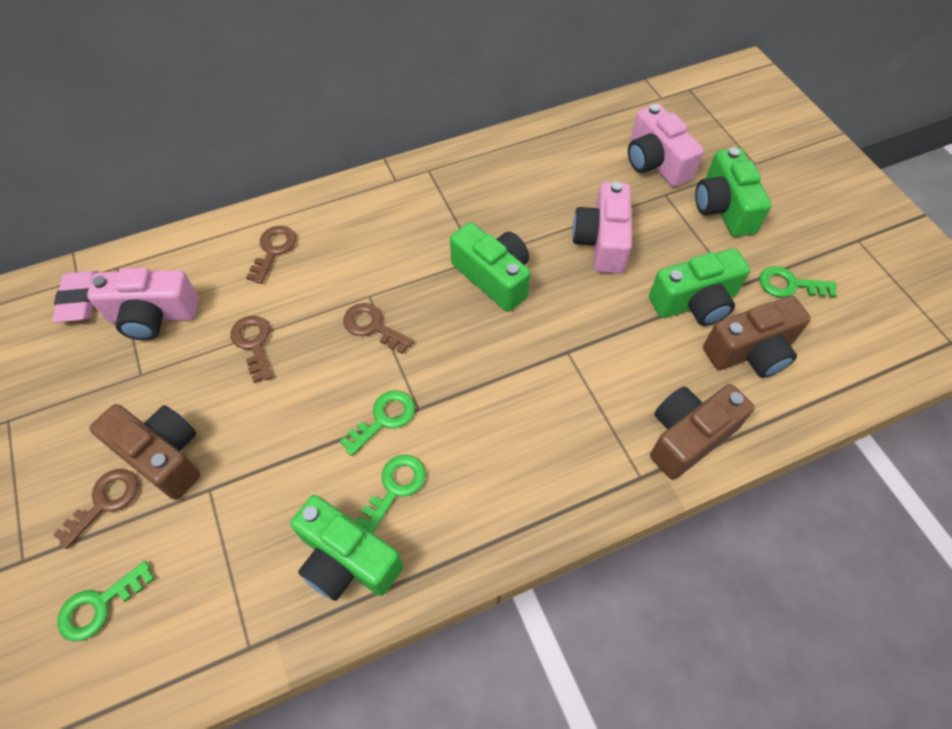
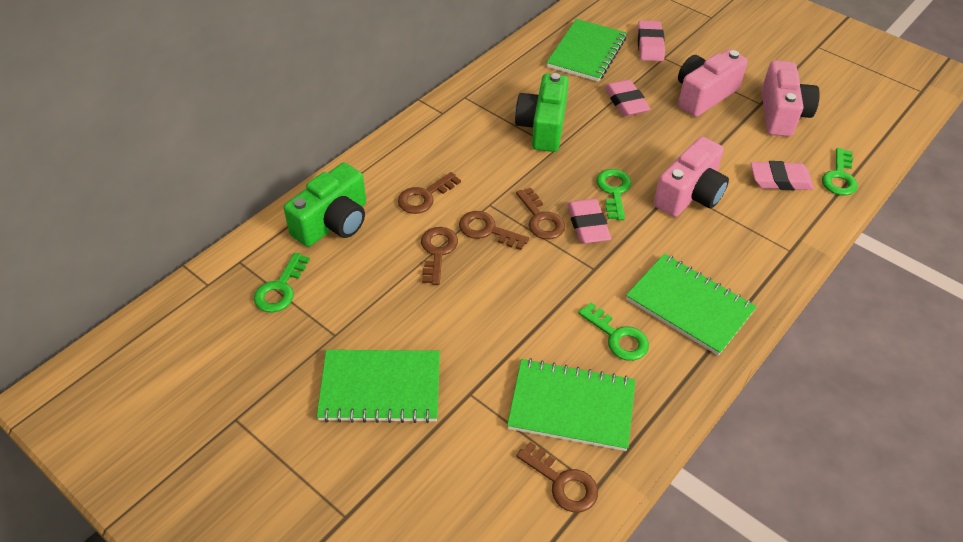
brown camera: [89,404,200,500] [650,384,754,480] [703,296,811,378] = 3 -> none = 0
brown key: [53,469,138,549] [230,316,272,383] [246,226,296,284] [343,303,414,354] = 4 -> [398,172,461,214] [421,227,458,285] [459,211,529,250] [516,188,565,239] [516,442,598,513] = 5
green camera: [290,495,403,601] [450,222,531,312] [649,248,750,326] [695,148,772,237] = 4 -> [284,163,366,247] [515,73,569,152] = 2
green notebook: none = 0 -> [317,350,440,423] [507,358,636,451] [546,19,627,82] [626,254,757,356] = 4
pink eraser: [52,271,99,323] = 1 -> [567,199,611,244] [604,80,650,117] [637,20,665,61] [750,161,814,190] = 4

